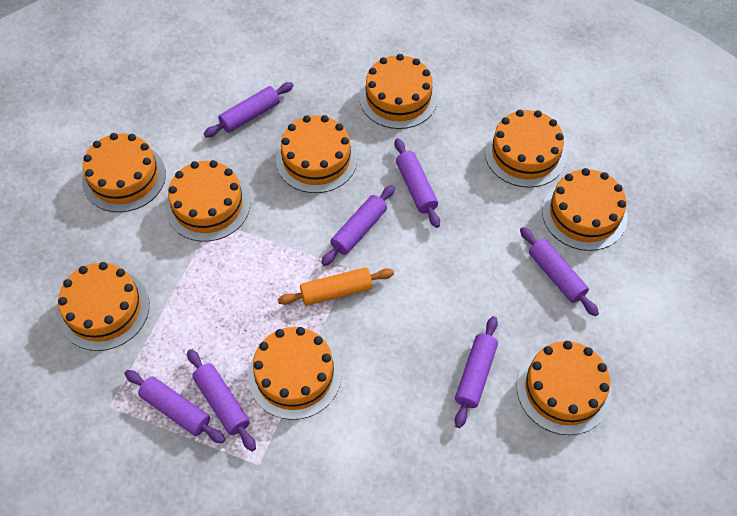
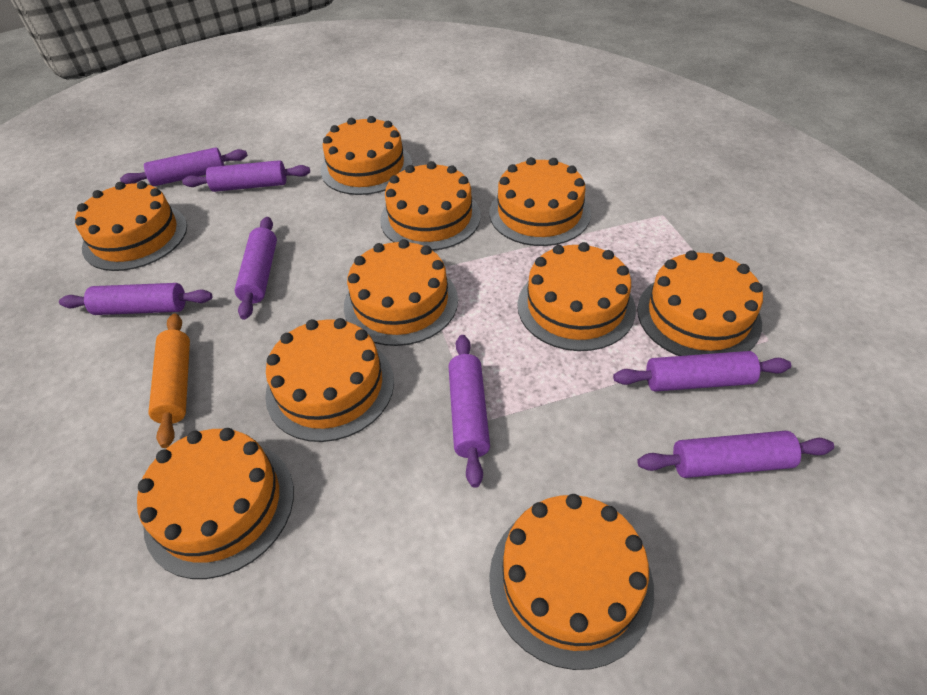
orange cake: [58,262,149,351] [82,133,166,212] [166,160,250,242] [248,327,342,420] [276,115,357,193] [359,54,438,129] [485,110,566,188] [517,341,612,435] [542,168,628,251] = 9 -> [75,181,187,271] [137,428,294,579] [265,318,394,442] [321,116,412,195] [344,239,458,346] [380,161,481,251] [489,157,591,246] [489,494,654,670] [517,242,636,351] [637,250,763,356] = 10

